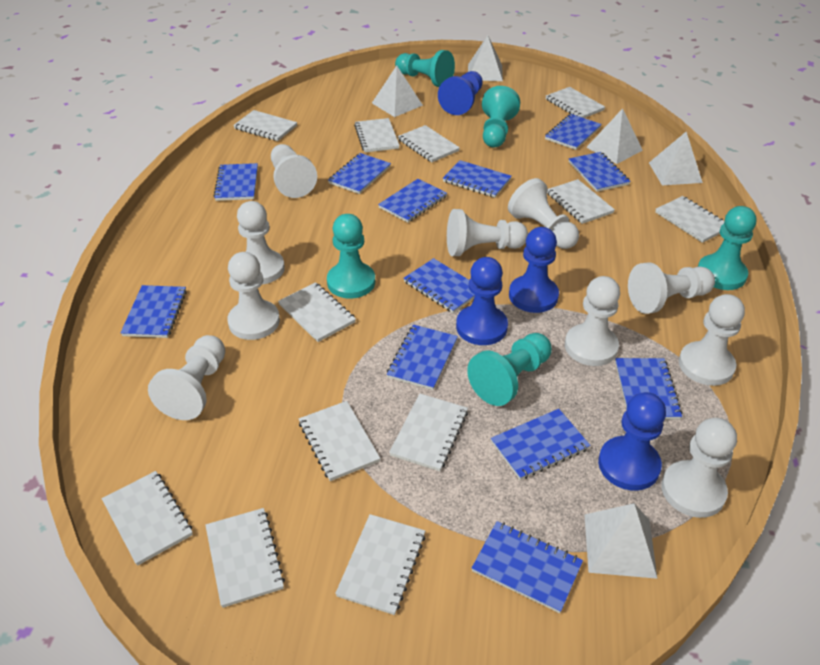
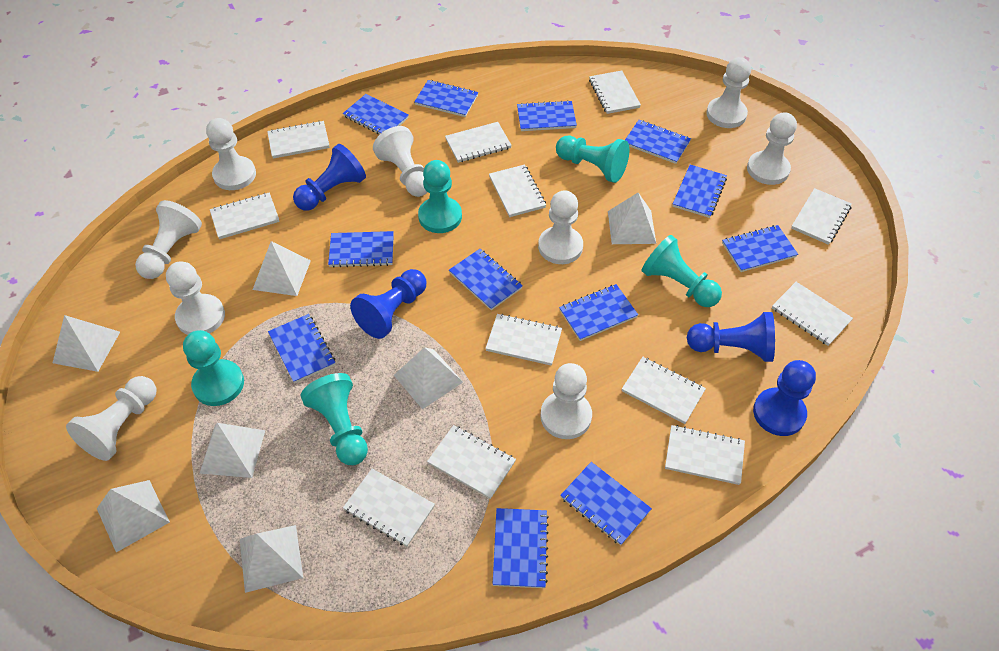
white pawn: [148,335,225,420] [227,252,280,340] [237,201,285,285] [271,144,317,198] [447,209,528,256] [508,178,579,249] [565,276,620,366] [628,262,715,314] [661,418,737,518] [679,294,745,386] = 10 -> [66,376,157,461] [135,200,202,279] [166,262,225,335] [206,118,256,190] [373,126,427,197] [538,190,583,264] [540,363,592,439] [706,57,751,128] [747,112,797,185] = 9
white pyramid: [372,65,423,117] [468,35,503,81] [585,503,658,579] [586,108,643,164] [649,132,703,185] = 5 -> [53,315,120,372] [97,480,170,552] [200,423,265,478] [240,525,303,593] [253,241,311,296] [394,347,463,409] [608,193,656,244] = 7

